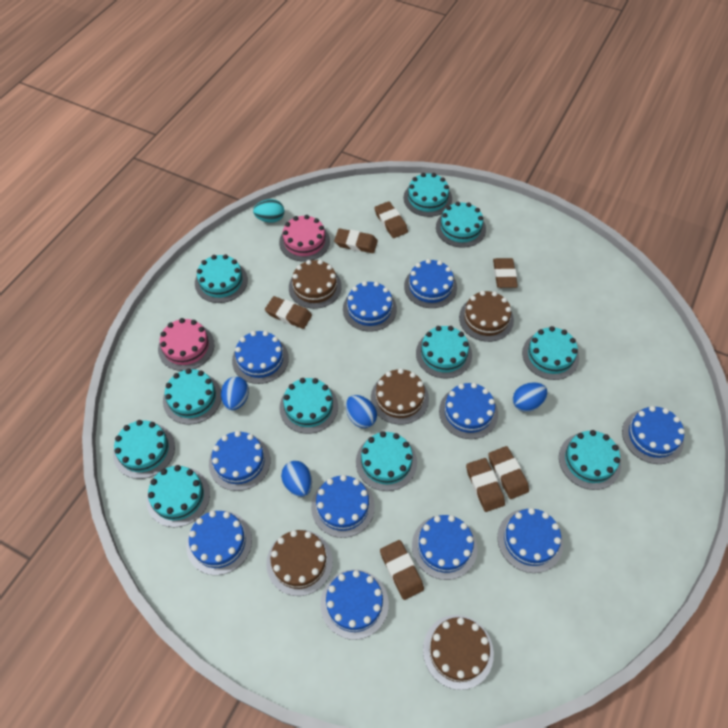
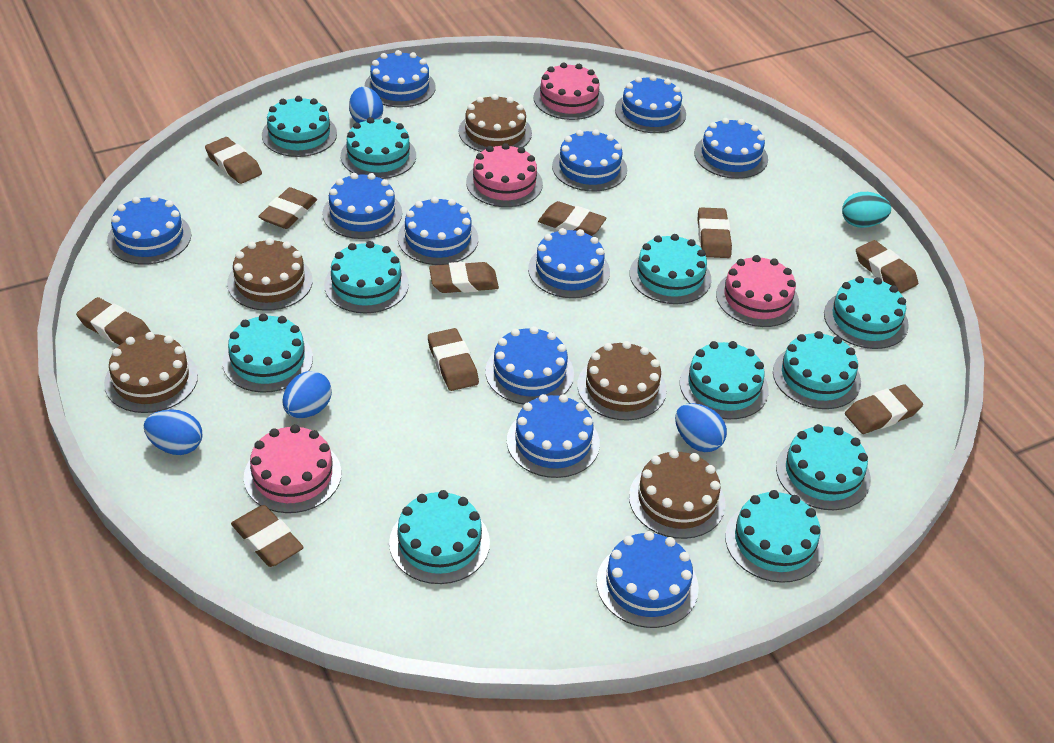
brown eraser: [265,296,312,329] [334,229,378,253] [374,201,408,238] [380,540,424,600] [466,458,505,512] [488,446,529,499] [493,258,518,288] = 7 -> [76,297,151,345] [205,137,262,184] [231,505,304,567] [258,187,317,229] [428,328,479,391] [429,262,499,293] [538,201,607,236] [697,208,732,258] [845,384,923,434] [856,240,918,293] = 10
pink cake: [158,318,215,371] [279,215,330,262] = 2 -> [244,425,341,513] [466,143,543,207] [533,62,604,120] [716,255,799,327] = 4

